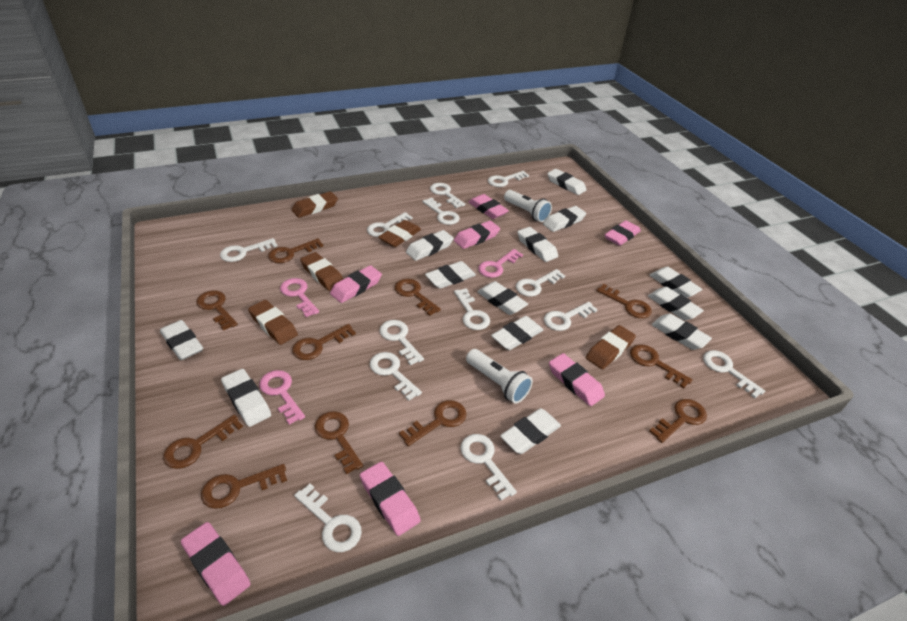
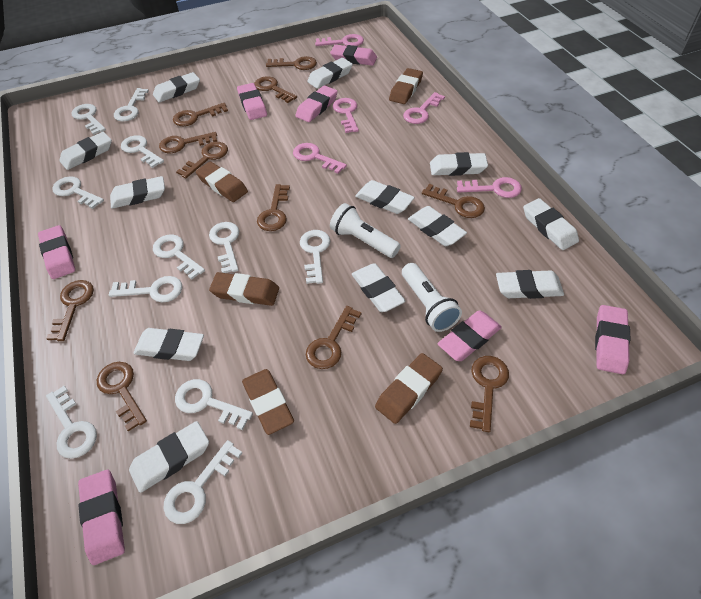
pink key: [259,370,305,425] [280,278,319,317] [478,249,523,278] = 3 -> [293,143,347,174] [315,34,364,46] [333,98,359,133] [403,92,445,124] [457,177,522,198] = 5
white eraser: [160,320,203,360] [221,369,271,427] [406,230,454,261] [425,261,476,289] [477,281,528,315] [491,316,543,350] [500,408,561,454] [517,227,558,262] [543,206,586,232] [547,169,587,195] [648,287,704,320] [650,267,702,298] [651,313,712,350] = 13 -> [59,132,112,170] [110,176,165,209] [129,421,209,493] [134,328,204,361] [153,72,200,102] [307,58,353,89] [352,263,405,312] [355,180,415,214] [408,206,467,246] [430,152,488,176] [496,270,564,299] [523,198,579,250] = 12
white key: [220,238,278,262] [294,483,362,552] [367,212,413,237] [370,352,422,401] [380,320,424,365] [422,198,460,225] [430,183,465,208] [454,288,490,330] [460,434,517,500] [488,171,529,187] [516,269,565,297] [544,302,598,331] [703,350,765,398] = 13 -> [46,386,97,459] [52,176,104,209] [71,104,106,135] [109,276,182,302] [114,88,149,122] [121,135,164,168] [153,235,205,280] [163,440,242,524] [175,379,253,430] [209,222,239,273] [300,230,330,284] = 11

